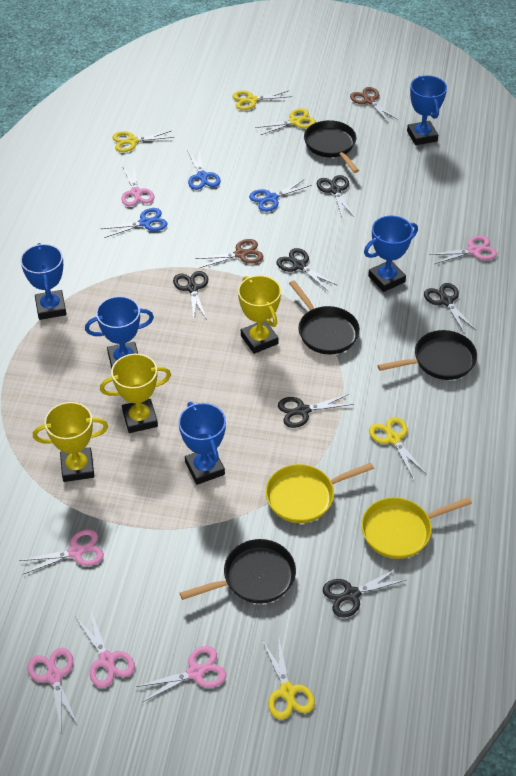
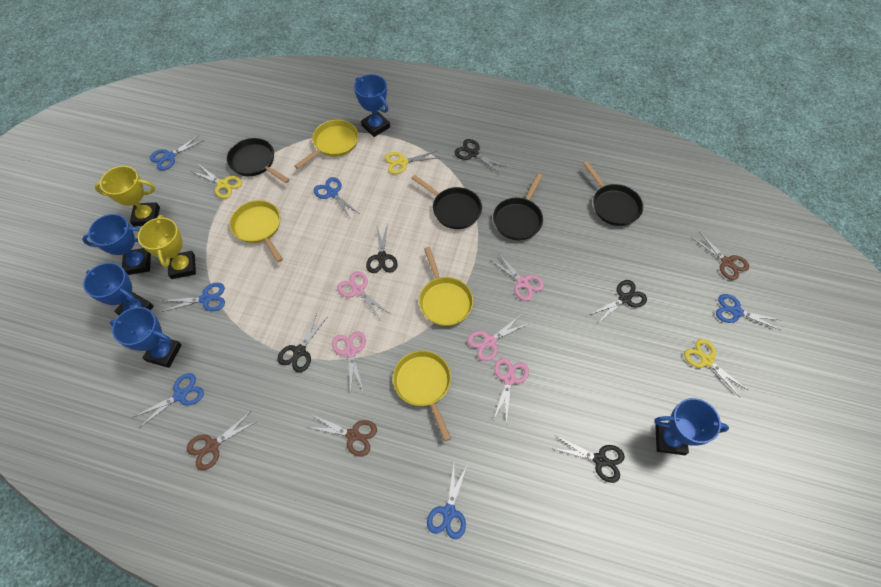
black scissors: [173,271,208,321] [276,248,338,292] [278,394,354,428] [317,175,354,217] [323,568,406,618] [424,283,477,334] = 6 -> [277,313,327,372] [366,223,398,273] [454,139,506,173] [551,435,625,483] [589,280,647,323] = 5
blue scissors: [101,208,167,238] [187,150,221,190] [249,179,311,212] = 3 -> [134,373,204,428] [150,135,204,171] [162,283,225,312] [314,177,360,218] [427,464,467,539] [716,294,780,330] = 6
brown scissors: [195,239,263,268] [350,87,398,123] = 2 -> [187,411,257,470] [307,415,377,457] [692,231,749,280] = 3
pink scissors: [19,529,104,574] [28,648,78,729] [76,609,135,688] [121,165,154,207] [136,646,226,702] [429,236,497,264] = 6 -> [332,331,366,395] [337,271,390,321] [467,315,529,361] [489,253,544,301] [493,358,529,422] = 5
yellow pan: [266,463,374,523] [361,497,472,559] = 2 -> [230,200,283,262] [295,120,359,169] [393,351,451,441] [419,247,473,326] = 4
yellow scissors: [112,131,174,152] [232,90,292,110] [256,108,316,135] [262,636,315,720] [369,417,426,479] = 5 -> [193,165,242,199] [385,151,437,174] [684,339,748,397] = 3
yellow trophy: [33,402,108,482] [100,354,171,433] [238,275,281,354] = 3 -> [95,166,160,227] [138,215,196,279] = 2

